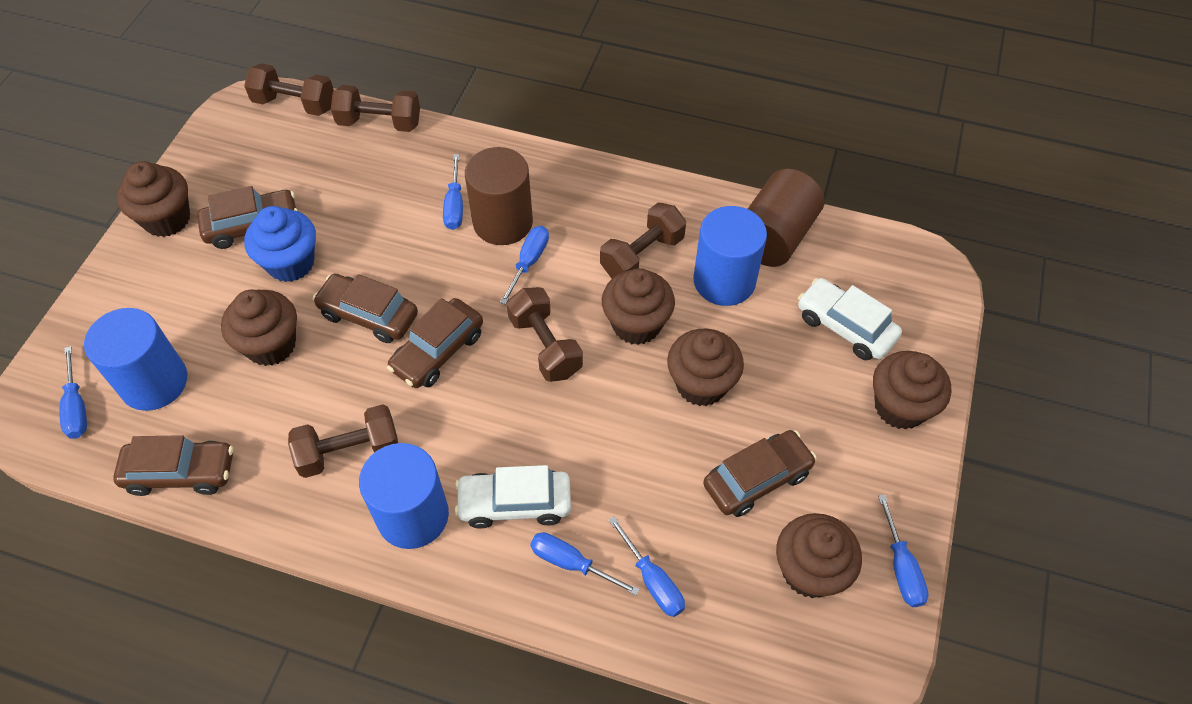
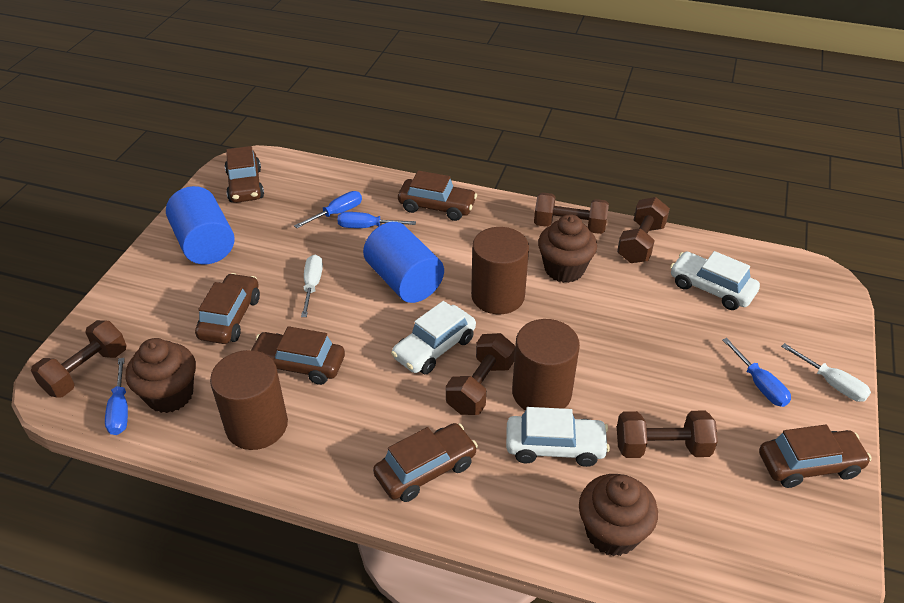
blue cupcake: [244,206,316,282] = 1 -> none = 0
blue cylinder: [84,308,187,411] [359,443,449,549] [693,206,767,306] = 3 -> [166,186,235,265] [363,222,444,303] = 2
blue screwdriver: [60,346,87,439] [443,154,463,230] [500,226,549,305] [530,532,640,596] [609,516,685,617] [878,494,929,607] = 6 -> [105,358,128,435] [294,191,362,228] [337,212,416,228] [722,338,791,407] = 4
brown car: [113,435,233,496] [197,186,298,249] [313,274,418,343] [387,298,483,388] [703,430,817,517] = 5 -> [195,273,260,344] [225,146,264,203] [252,326,345,385] [373,423,478,502] [398,170,477,221] [759,425,872,488] = 6
brown cupcake: [117,161,190,237] [221,289,297,366] [602,268,675,345] [667,329,744,406] [776,513,862,598] [873,351,951,430] = 6 -> [126,338,196,413] [538,214,597,283] [579,474,658,556] = 3
brown cylinder: [465,147,533,245] [748,169,825,267] = 2 -> [210,350,288,450] [471,227,529,314] [512,319,580,411] = 3
white car: [454,465,571,529] [798,278,902,360] = 2 -> [391,301,476,374] [506,407,610,467] [670,251,760,310] = 3
white screwdriver: none = 0 -> [301,255,323,317] [781,343,871,402] = 2

